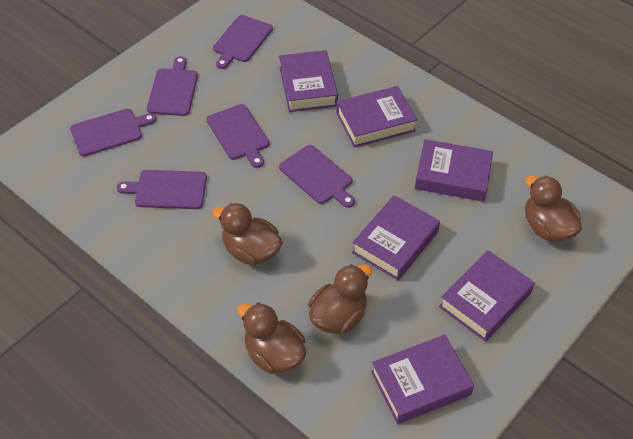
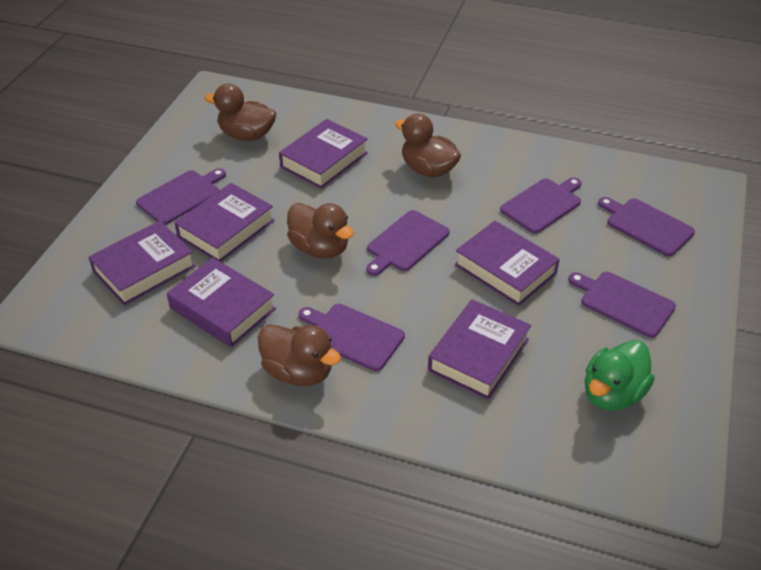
green duck: none = 0 -> [585,340,655,411] = 1

